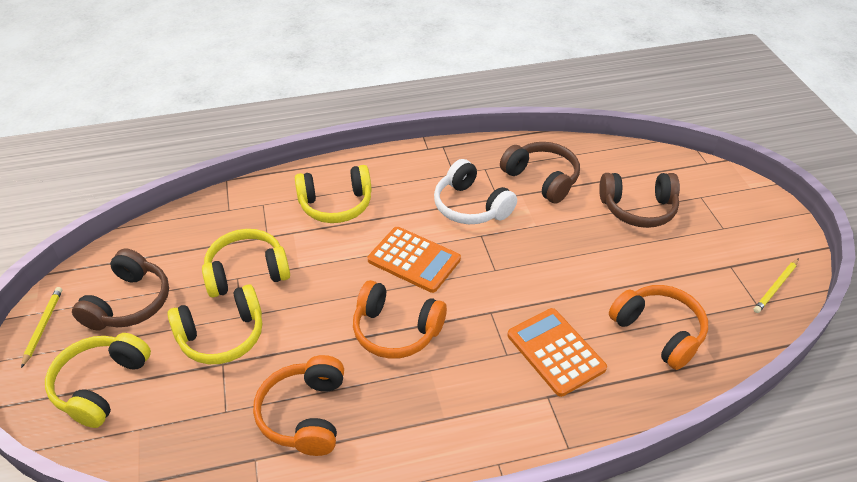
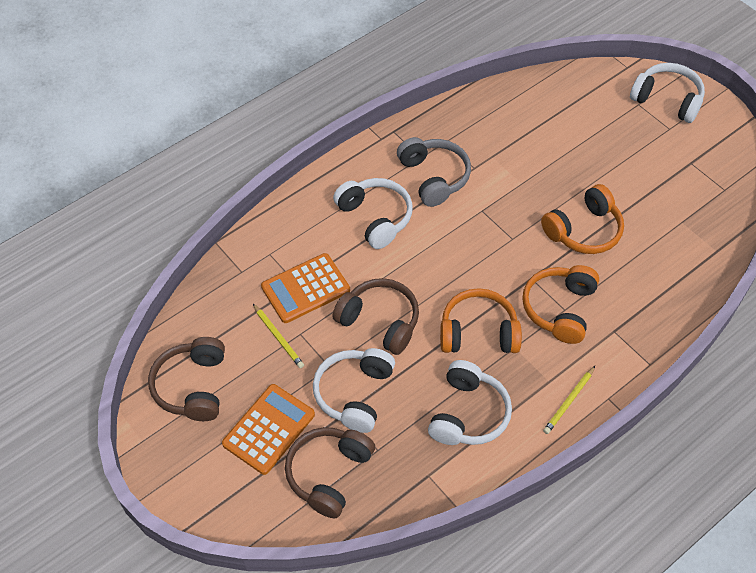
grey headphones: none = 0 -> [397,137,471,207] = 1
white headphones: [434,159,517,224] = 1 -> [313,348,395,433] [333,178,413,249] [428,360,512,445] [630,63,705,123] = 4
yellow headphones: [45,333,151,428] [167,284,262,364] [202,229,290,298] [295,165,371,223] = 4 -> none = 0

